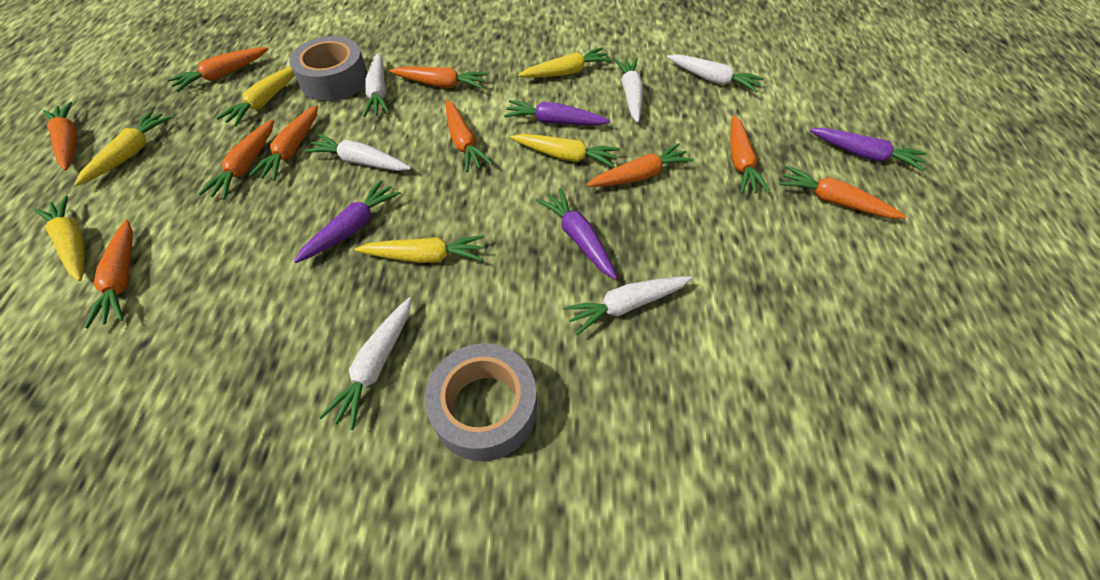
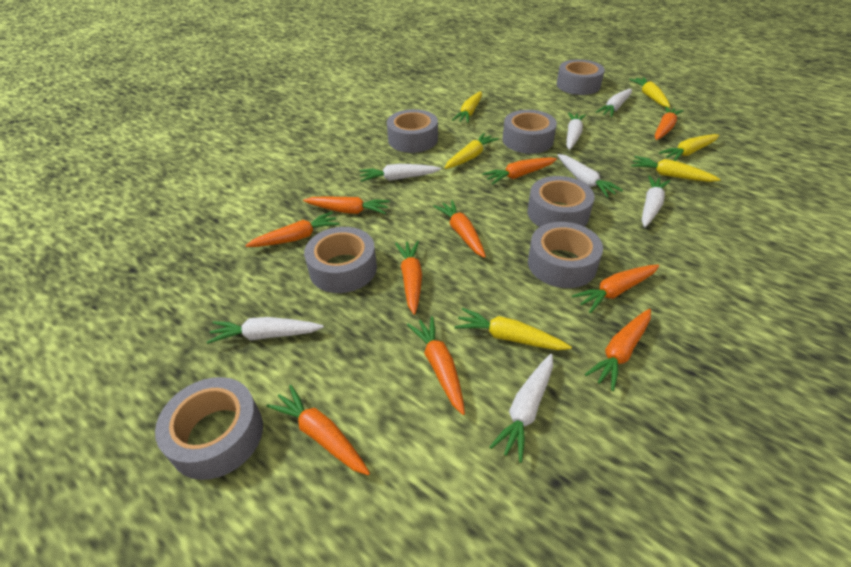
grey tape: [289,36,368,101] [425,343,537,461] = 2 -> [155,377,263,480] [304,227,377,293] [387,109,438,153] [503,110,557,154] [527,176,595,227] [528,222,603,288] [557,59,605,95] = 7
purple carrot: [294,180,401,263] [504,100,610,125] [536,188,617,279] [809,128,927,172] = 4 -> none = 0
white carrot: [304,134,411,171] [319,297,412,430] [363,53,390,117] [563,276,693,335] [614,58,643,123] [667,54,764,93] = 6 -> [207,317,324,344] [359,164,441,182] [489,354,553,463] [558,154,623,198] [566,112,586,150] [596,89,632,117] [642,176,670,227] = 7

